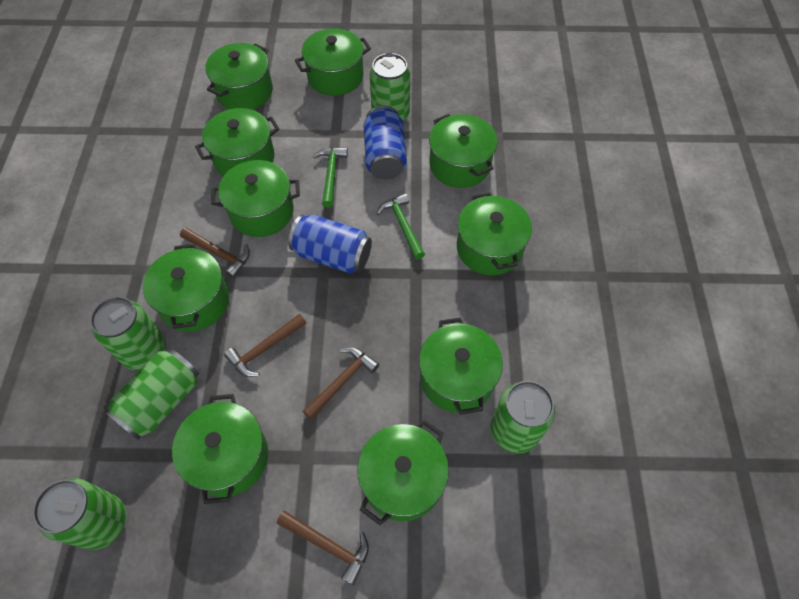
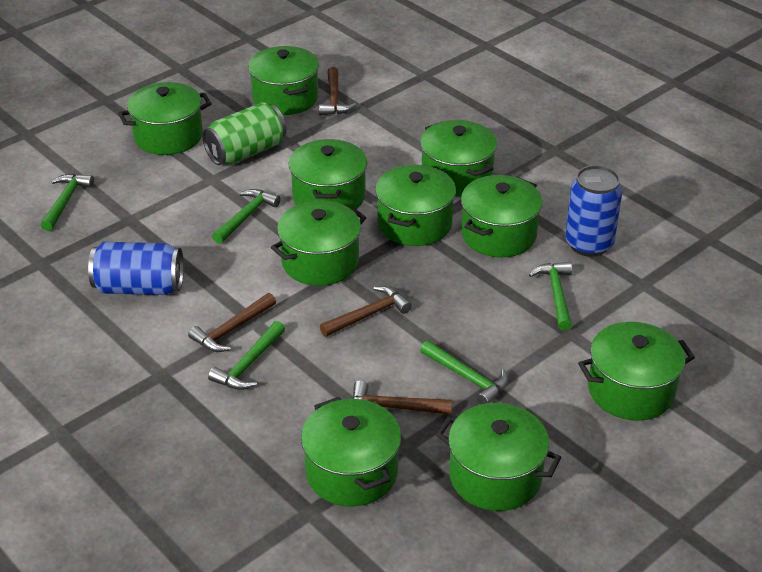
green can: [33,478,126,550] [90,296,166,370] [104,348,199,440] [370,53,410,121] [491,381,555,453] = 5 -> [202,102,286,165] = 1
green hammer: [313,147,348,208] [377,193,425,259] = 2 -> [40,174,94,231] [208,321,285,390] [212,189,281,244] [420,340,508,404] [529,262,572,330] = 5

